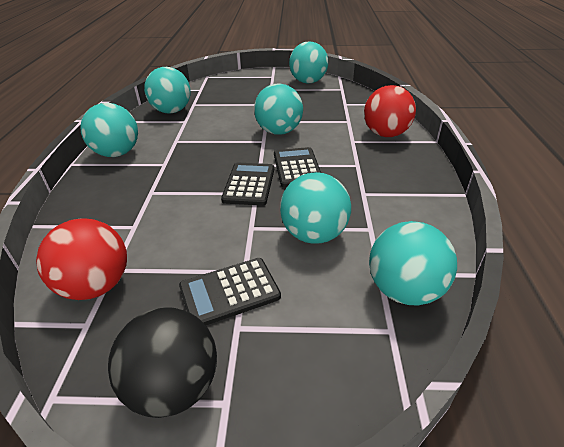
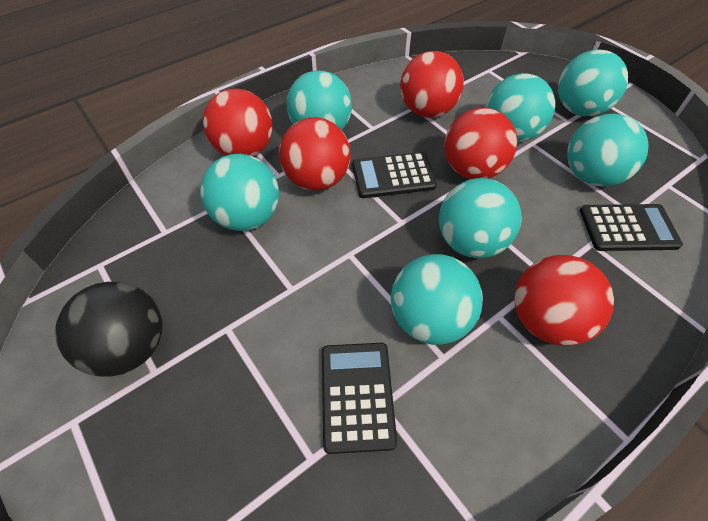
red ball: [36,218,127,300] [364,85,416,137] = 2 -> [203,88,273,156] [279,117,351,191] [400,51,464,118] [444,108,517,179] [514,255,614,346] = 5
turquoise ball: [80,103,138,157] [144,67,190,114] [254,83,303,135] [280,172,351,243] [289,41,328,84] [369,221,457,305] = 6 -> [200,154,279,231] [287,71,352,130] [391,254,483,345] [439,178,522,258] [486,73,555,142] [558,49,628,116] [567,114,648,187] = 7

